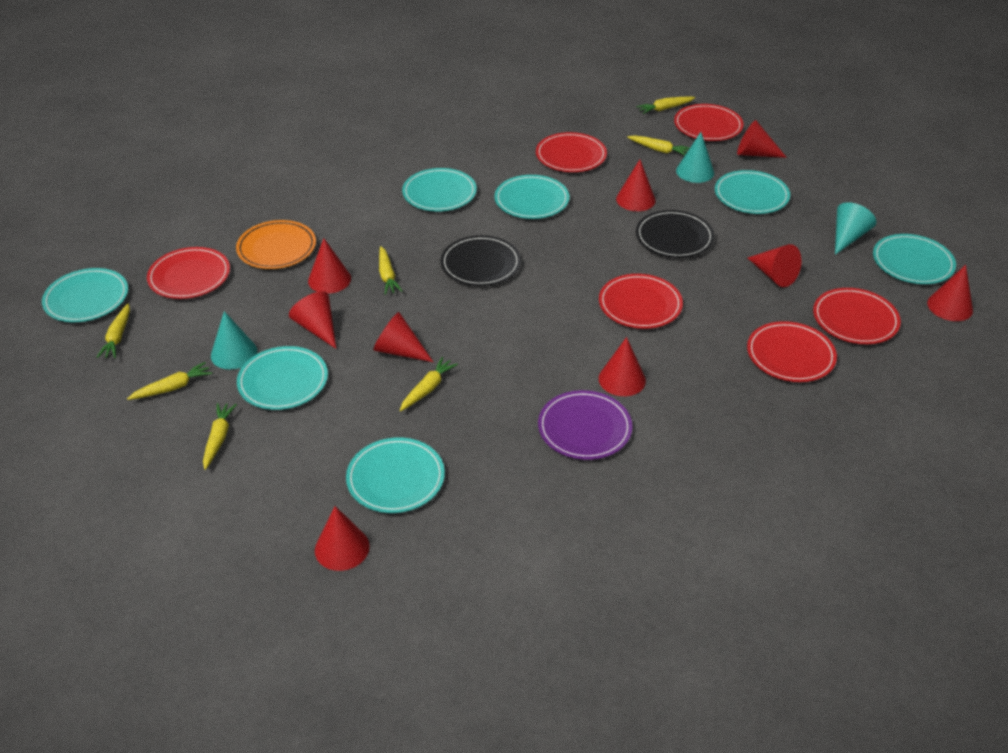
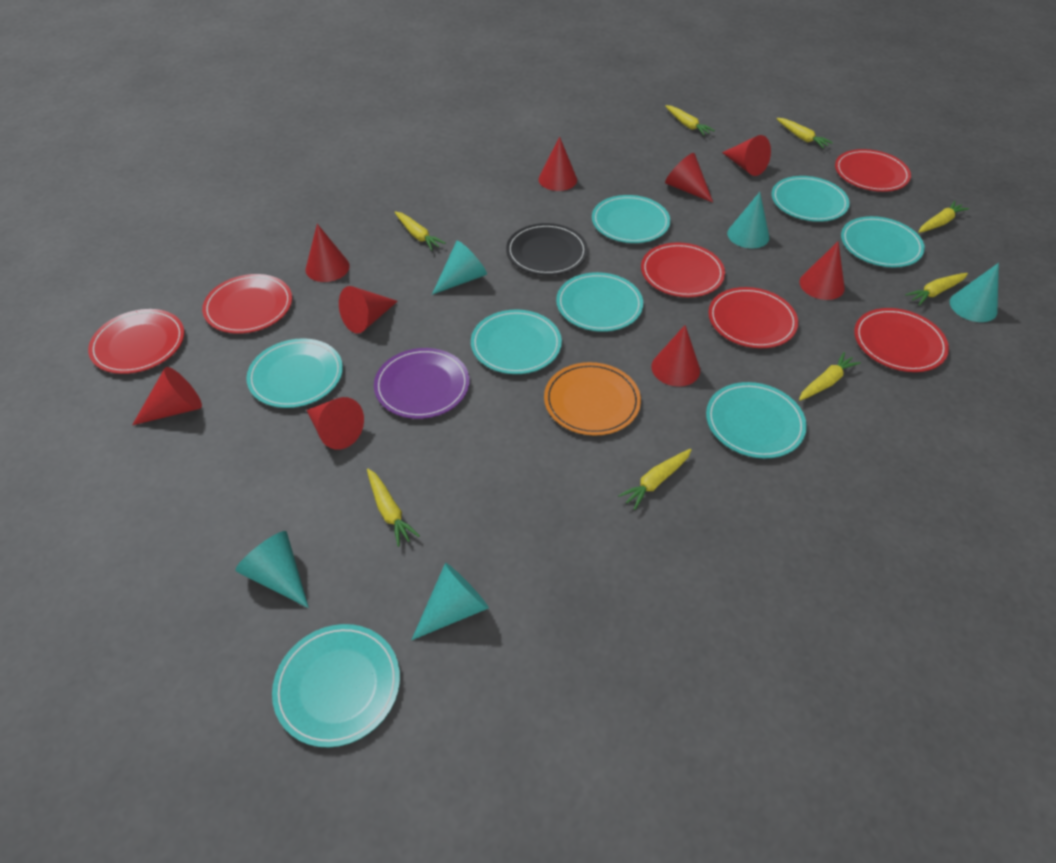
black plate: [441,235,521,286] [636,210,714,258] = 2 -> [506,223,588,275] = 1
turquoise cone: [211,311,257,370] [676,132,714,183] [835,202,877,255] = 3 -> [235,531,309,608] [411,563,489,640] [432,241,487,295] [727,192,769,248] [950,263,999,322] = 5
turquoise plate: [42,268,128,322] [237,346,328,410] [346,437,445,513] [402,168,477,211] [494,175,569,219] [715,170,790,214] [873,234,956,284] = 7 -> [246,338,343,408] [272,624,400,747] [471,309,562,374] [556,272,643,332] [592,195,670,243] [706,382,807,459] [771,176,850,222] [841,216,925,267] = 8
yellow carrot: [97,304,130,358] [127,362,212,400] [203,403,237,470] [379,246,402,295] [399,357,458,411] [627,135,690,155] [636,96,695,114] = 7 -> [367,469,420,547] [395,211,446,251] [618,449,692,510] [665,105,715,136] [776,118,833,149] [799,352,861,401] [905,273,968,306] [919,201,969,233] = 8

